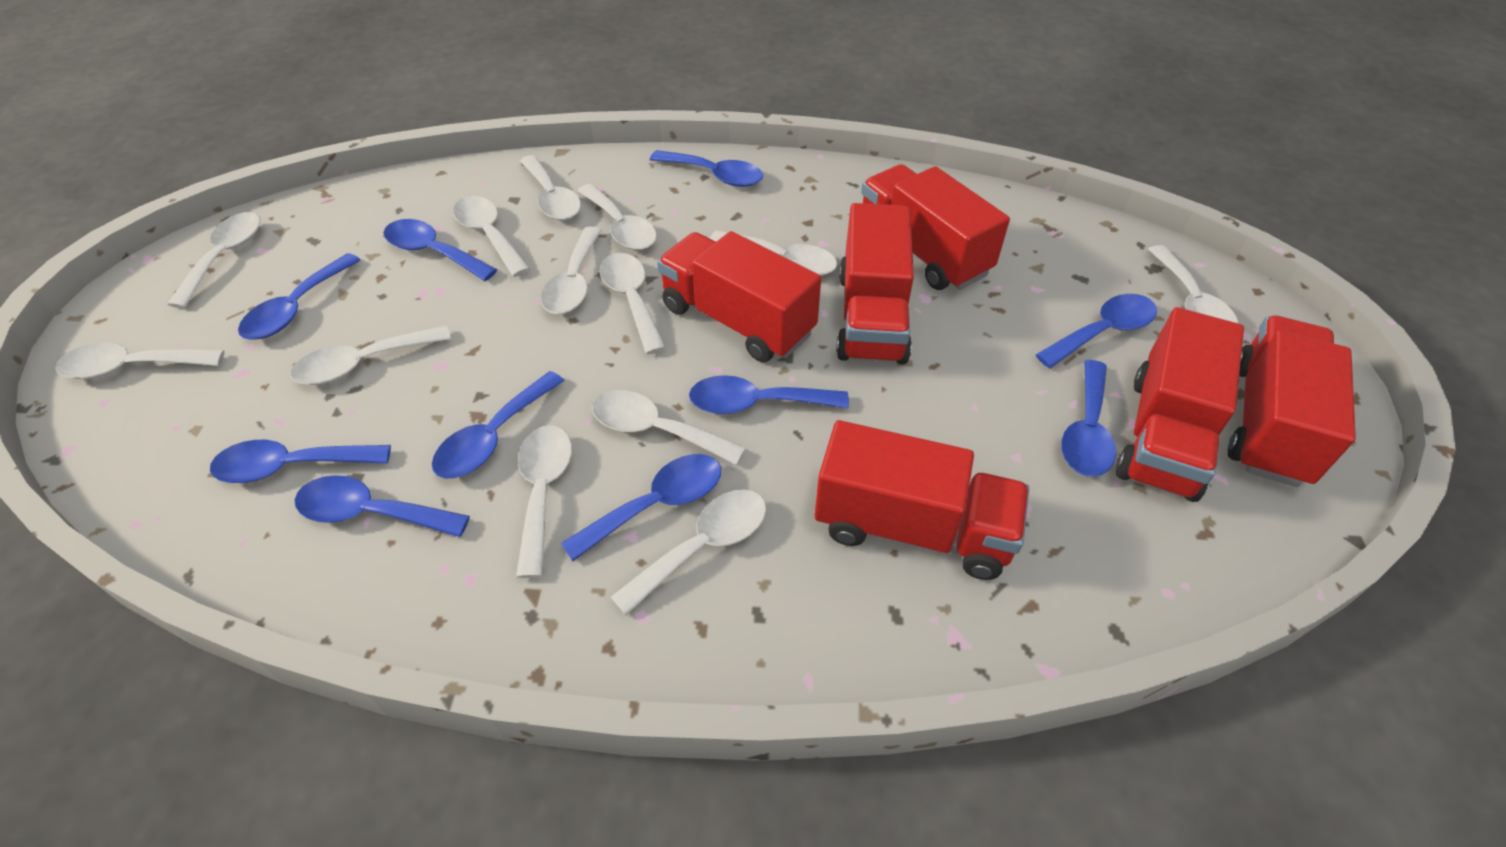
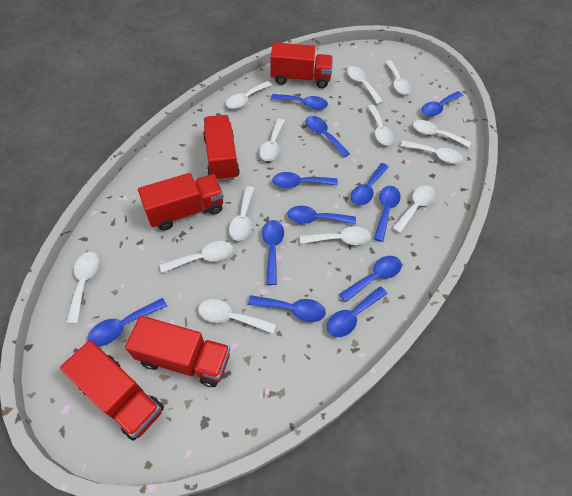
blue spoon: [210,440,391,483] [238,253,360,340] [295,475,470,537] [384,219,497,281] [432,371,564,478] [561,454,721,561] [650,150,763,187] [689,375,849,414] [1036,294,1157,368] [1061,360,1116,477] = 10 -> [88,298,167,346] [248,295,326,322] [262,220,284,285] [271,94,328,110] [272,172,338,188] [287,206,356,224] [306,116,350,157] [327,286,387,337] [339,256,402,302] [351,163,389,205] [374,186,401,242] [422,91,463,117] = 12
red truck: [657,231,821,362] [814,420,1029,580] [836,203,914,364] [861,164,1010,290] [1116,307,1244,502] [1228,316,1356,487] = 6 -> [60,340,164,441] [125,316,230,387] [138,173,224,231] [203,115,240,181] [270,42,333,88] = 5

